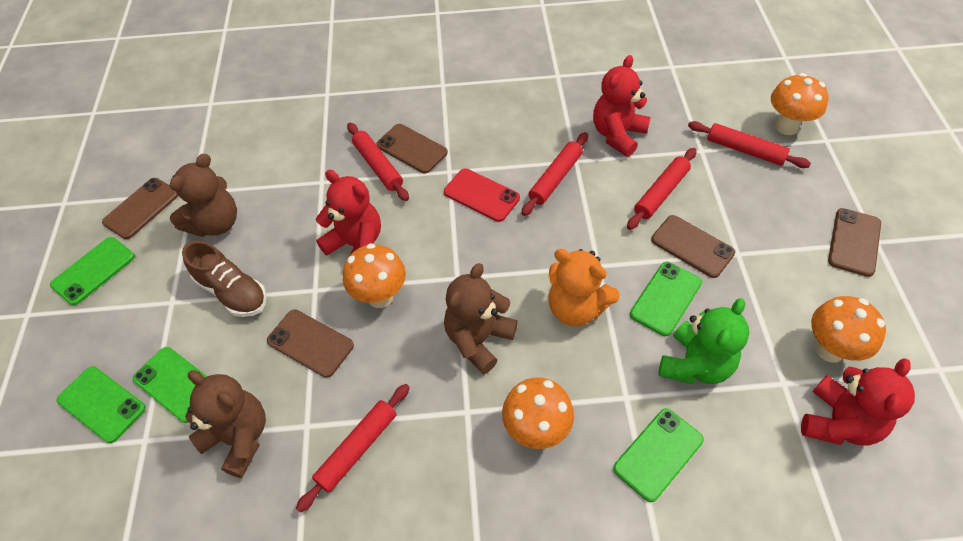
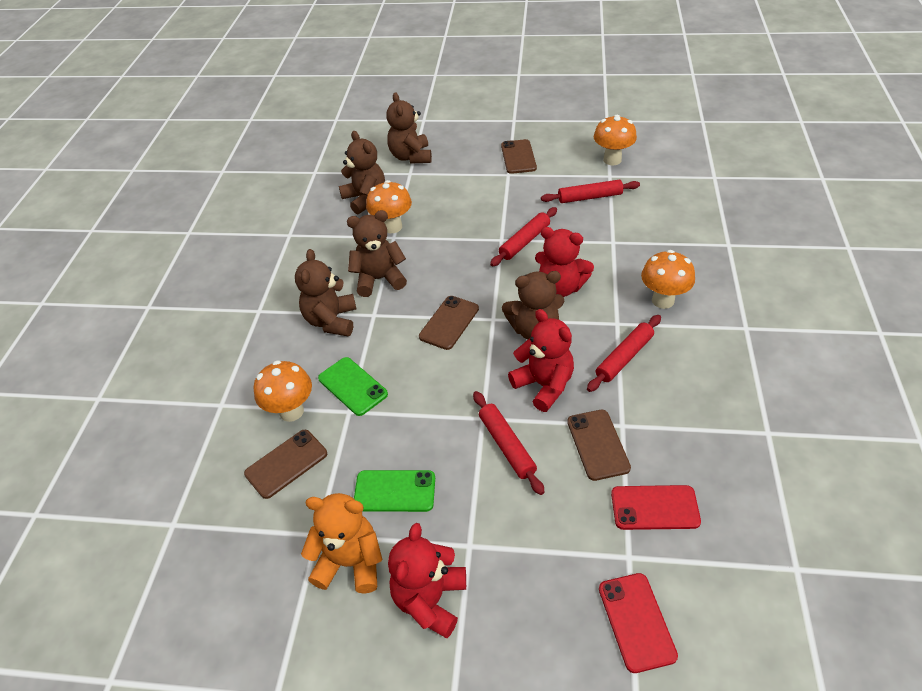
brown phone: [102,178,178,239] [267,309,354,378] [376,124,448,173] [651,215,735,278] [828,208,881,277] = 5 -> [244,430,327,499] [419,296,479,350] [501,139,537,174] [567,410,631,481] = 4
brown shoe: [182,241,267,317] = 1 -> none = 0
brown teddy bear: [170,154,237,237] [185,370,266,478] [444,263,518,374] = 3 -> [295,249,356,336] [339,131,385,215] [347,210,407,297] [387,92,432,164] [502,271,565,339] = 5
green phone: [50,237,135,305] [57,366,146,443] [133,347,207,423] [613,408,704,502] [630,262,702,336] = 5 -> [318,357,388,416] [354,470,435,512] = 2
green teddy bear: [659,298,749,384] = 1 -> none = 0
red phone: [444,168,520,222] = 1 -> [599,573,678,673] [611,485,701,530] = 2
red rolling pin: [296,384,410,513] [347,123,409,201] [521,132,588,216] [627,148,697,230] [688,121,811,168] = 5 -> [473,391,545,495] [490,207,557,267] [541,180,640,203] [587,315,661,392] = 4

